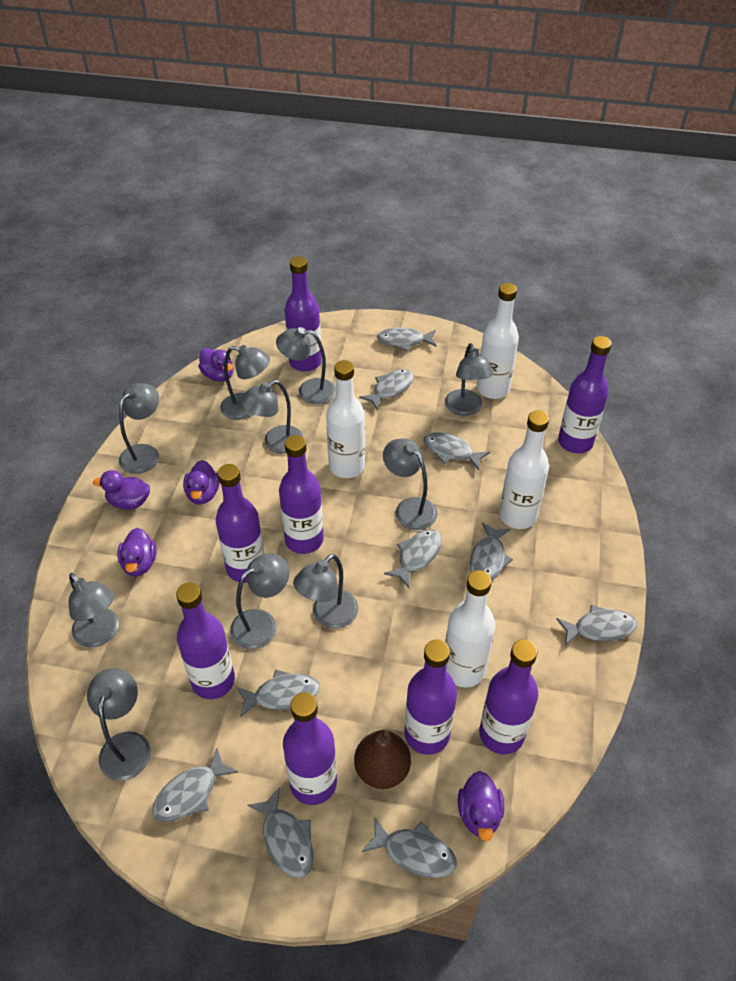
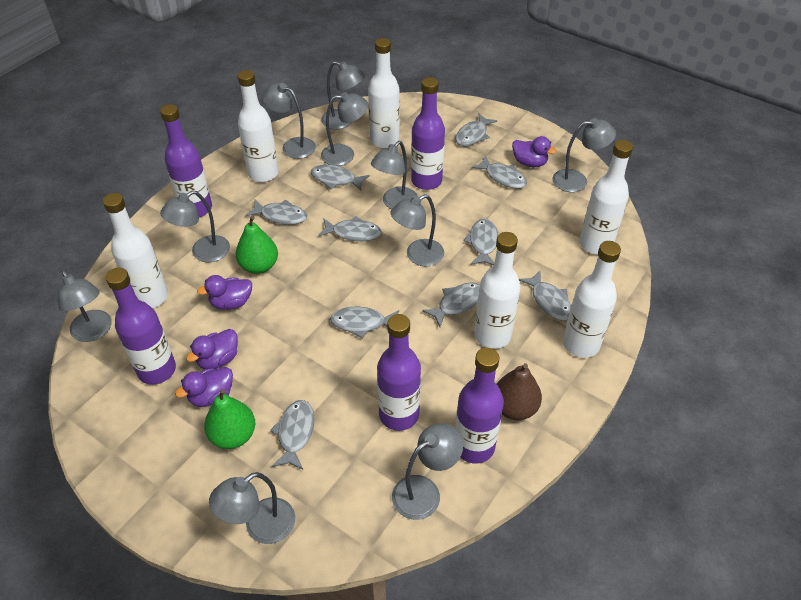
green pear: none = 0 -> [204,389,255,449] [236,216,278,274] = 2
purple bottle: [176,582,235,699] [216,464,264,583] [279,435,324,554] [283,692,337,805] [285,256,322,372] [404,640,457,755] [479,639,538,755] [558,336,612,453] = 8 -> [106,268,176,385] [160,104,212,217] [377,314,421,431] [411,77,445,190] [455,348,504,464] = 5
purple duck: [93,470,150,510] [117,528,156,576] [183,460,219,505] [198,348,233,382] [458,771,504,841] = 5 -> [175,367,233,407] [186,329,238,369] [197,275,252,310] [512,136,556,167] = 4
white bottle: [326,360,365,478] [445,570,495,687] [477,283,519,399] [499,410,549,529] = 4 -> [103,193,168,308] [238,70,279,182] [368,38,400,149] [474,232,520,349] [563,241,621,358] [580,140,633,255] = 6

